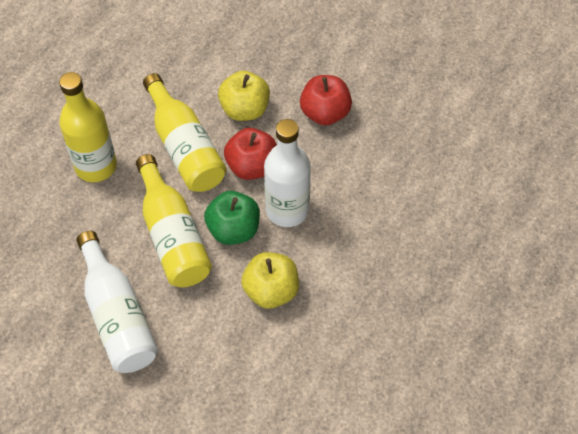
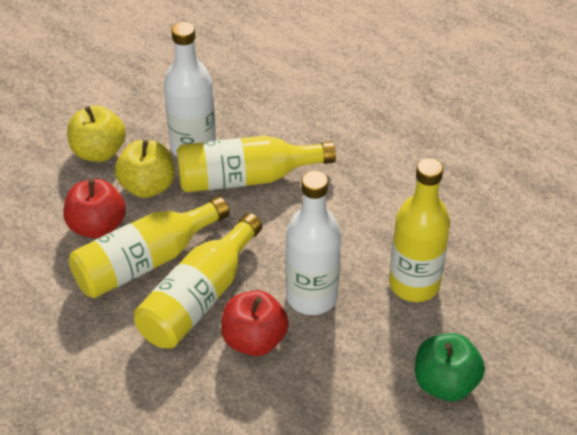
yellow bottle: [59,72,117,182] [136,154,212,287] [143,73,226,192] = 3 -> [69,196,230,298] [134,213,263,349] [177,136,336,193] [389,158,450,302] = 4

